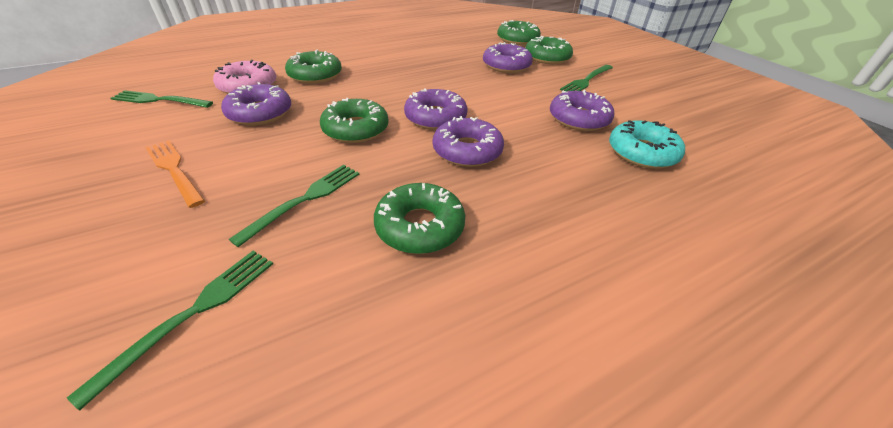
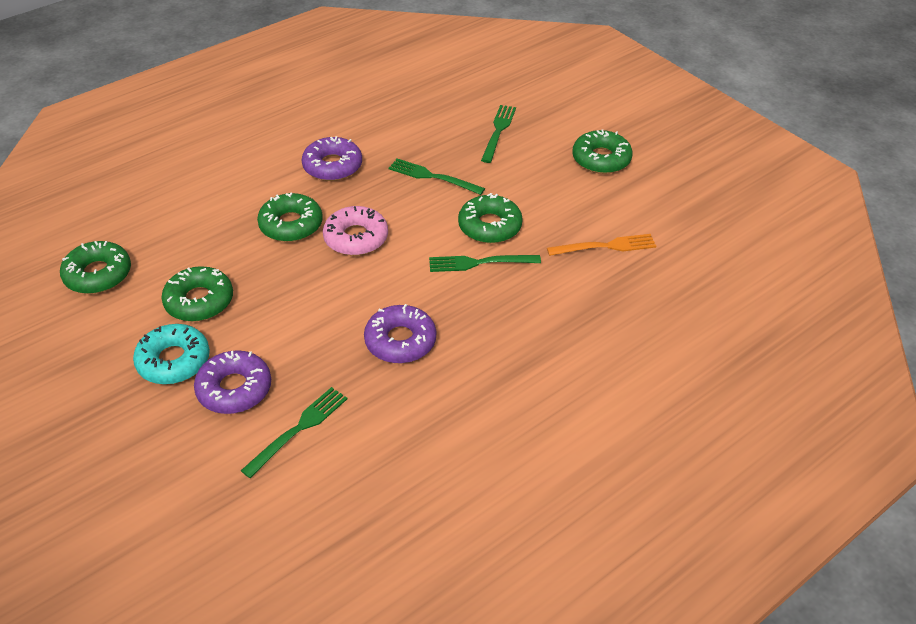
purple donut: [221,82,291,125] [404,88,468,130] [433,116,504,167] [483,42,533,73] [550,89,614,131] = 5 -> [194,350,271,414] [302,136,362,181] [364,304,436,363] = 3

